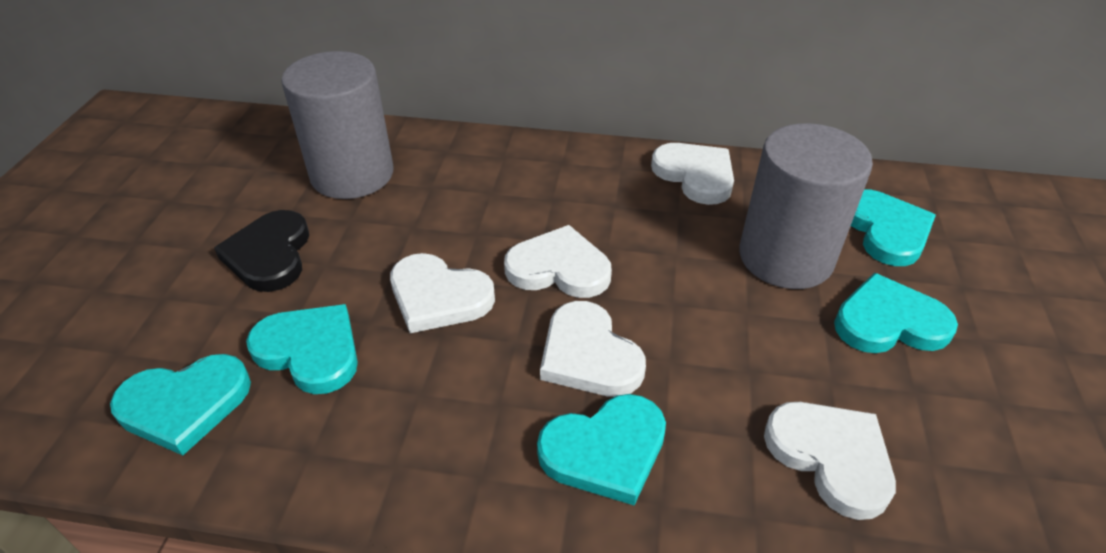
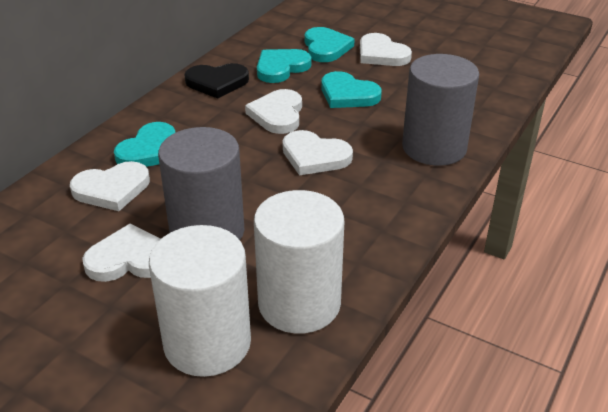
turquoise heart: [110,354,251,455] [246,304,358,394] [537,394,666,505] [834,273,958,353] [851,189,936,266] = 5 -> [114,122,175,167] [257,49,312,83] [305,27,355,62] [321,71,382,108] = 4
white cylinder: none = 0 -> [149,225,251,377] [254,190,344,334] = 2

